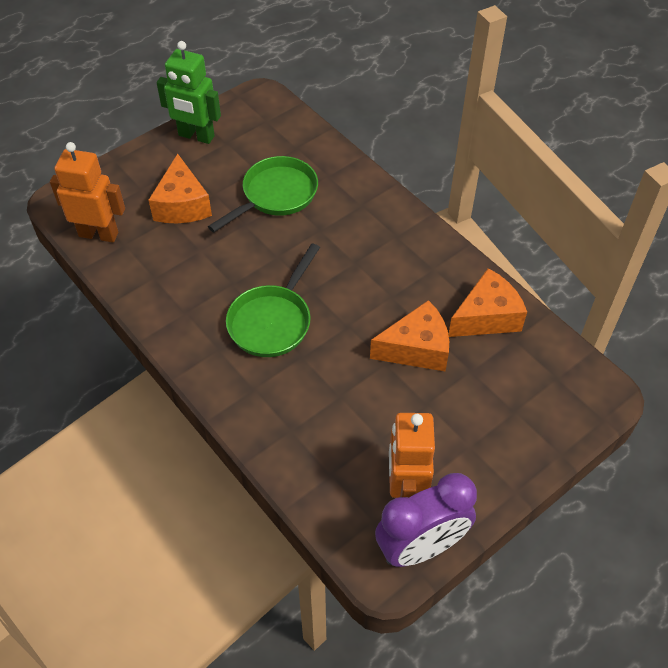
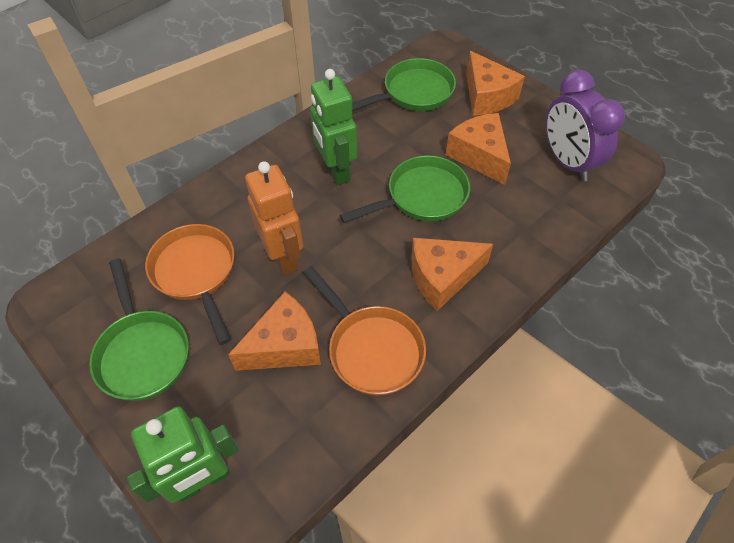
green pan: [208,156,318,232] [226,243,320,357] = 2 -> [89,259,189,401] [340,155,470,223] [352,58,456,111] = 3
green robot: [157,41,221,144] = 1 -> [127,407,239,503] [310,69,357,186] = 2
orange cheese: [149,153,212,223] [370,300,449,371] [448,268,527,337] = 3 -> [228,292,321,371] [411,238,493,311] [446,113,511,185] [466,51,525,116] = 4
orange pan: none = 0 -> [145,224,235,345] [303,266,426,395] = 2
orange robot: [50,142,125,243] [389,413,435,498] = 2 -> [245,161,303,275] = 1

